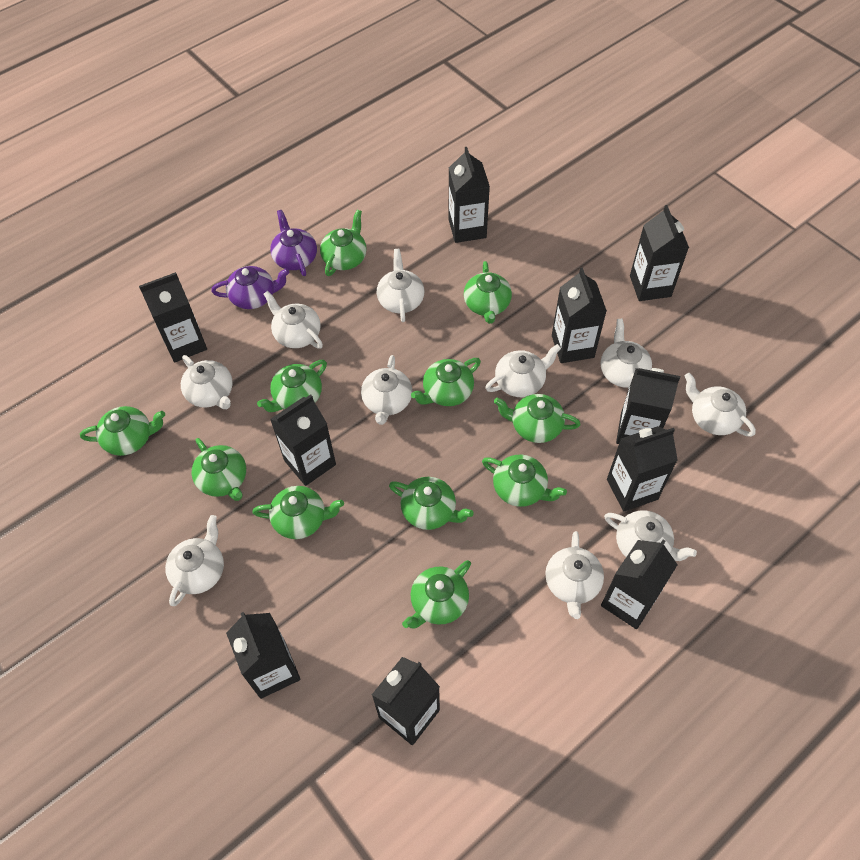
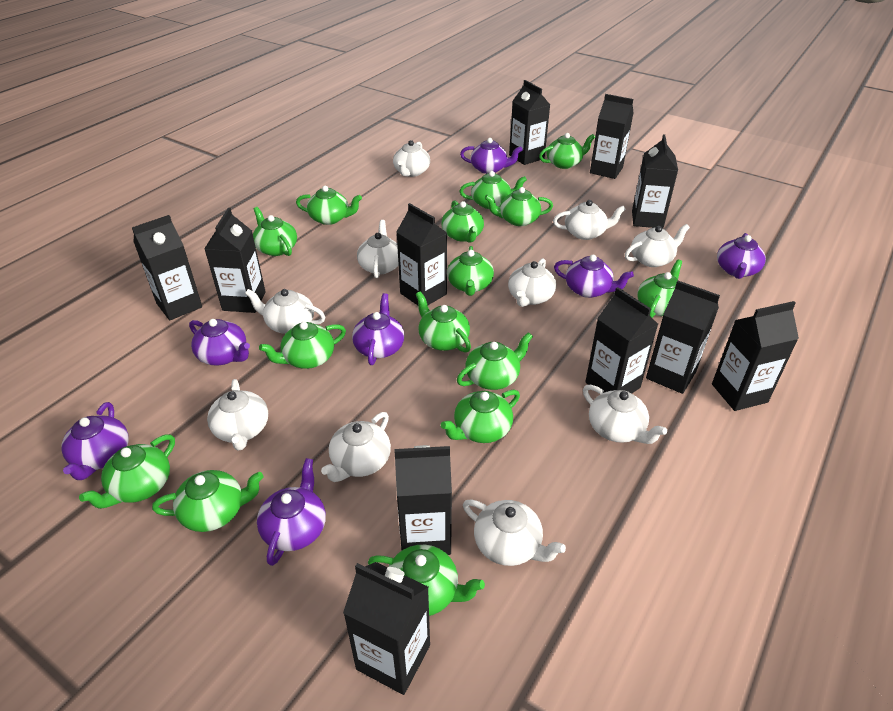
black carton: [139,272,207,362] [226,612,301,699] [270,395,336,486] [372,657,440,745] [449,147,490,243] [552,267,607,363] [601,540,678,629] [607,426,678,512] [616,368,680,444] [630,205,689,301] = 10 -> [132,215,202,320] [204,208,266,313] [343,562,430,695] [394,445,452,555] [396,203,447,305] [509,80,550,165] [585,287,658,393] [590,94,634,179] [632,134,678,228] [646,281,720,394] [712,301,799,411] = 11
green teapot: [80,406,165,456] [192,438,246,501] [252,486,344,539] [257,360,327,412] [320,210,367,276] [389,477,473,530] [402,560,471,628] [411,358,481,406] [464,261,512,324] [482,454,567,507] [494,394,581,443] = 11 -> [79,434,175,509] [152,470,264,532] [253,207,297,256] [259,322,346,369] [296,186,362,225] [368,545,485,616] [416,291,471,353] [441,200,484,242] [441,390,520,443] [447,246,494,296] [457,332,533,390] [459,171,527,209] [485,187,553,226] [539,133,595,169] [637,260,682,318] = 15
purple teapot: [211,266,290,309] [270,210,317,276] = 2 -> [61,402,129,480] [189,319,250,365] [257,458,326,566] [352,293,405,365] [460,138,522,174] [554,255,634,298] [717,233,766,279] = 7

